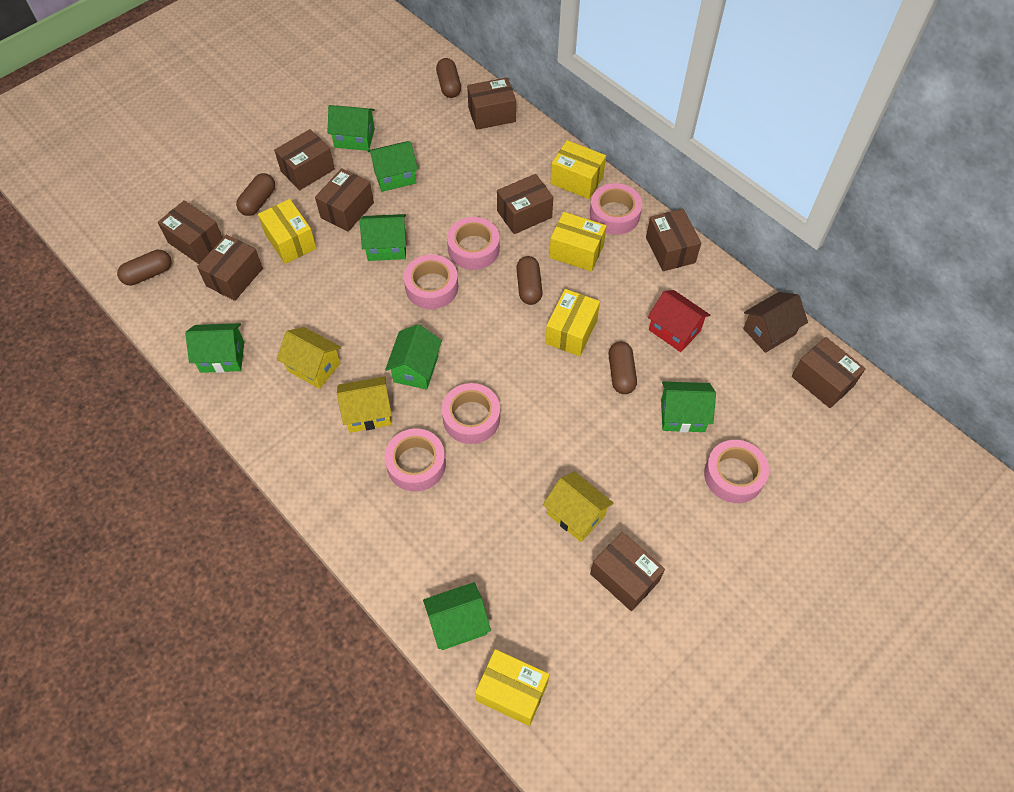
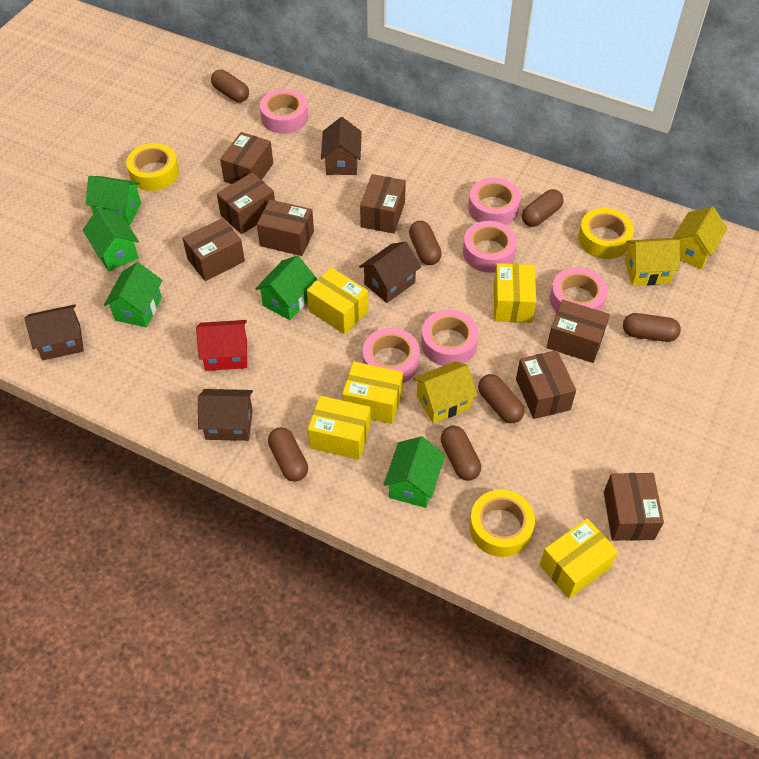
brown box: [158,200,223,264] [197,235,263,301] [274,129,335,190] [315,168,374,232] [467,77,516,130] [497,174,553,234] [590,532,665,611] [646,209,701,271] [792,337,866,408] = 9 -> [182,218,245,281] [217,172,275,234] [220,132,273,184] [257,199,314,256] [360,174,406,233] [516,350,576,419] [547,300,610,363] [604,473,664,541] = 8
brown capsule: [117,250,171,285] [236,173,275,216] [436,58,461,98] [516,256,543,305] [609,342,637,394] = 5 -> [211,70,249,102] [268,427,308,482] [409,221,442,265] [441,426,481,481] [478,374,525,423] [522,189,564,227] [623,313,681,342] = 7
brown house: [743,292,808,353] = 1 -> [24,304,84,360] [198,389,253,441] [321,117,362,175] [359,241,421,303] = 4
green house: [185,323,244,373] [327,105,375,151] [360,214,406,261] [368,141,418,192] [385,324,442,390] [423,582,491,650] [661,381,716,432] = 7 -> [83,208,139,271] [85,176,141,225] [104,262,162,327] [255,256,317,320] [383,436,445,508] = 5
yellow tape: none = 0 -> [126,143,179,191] [469,489,535,557] [578,208,634,259] = 3

